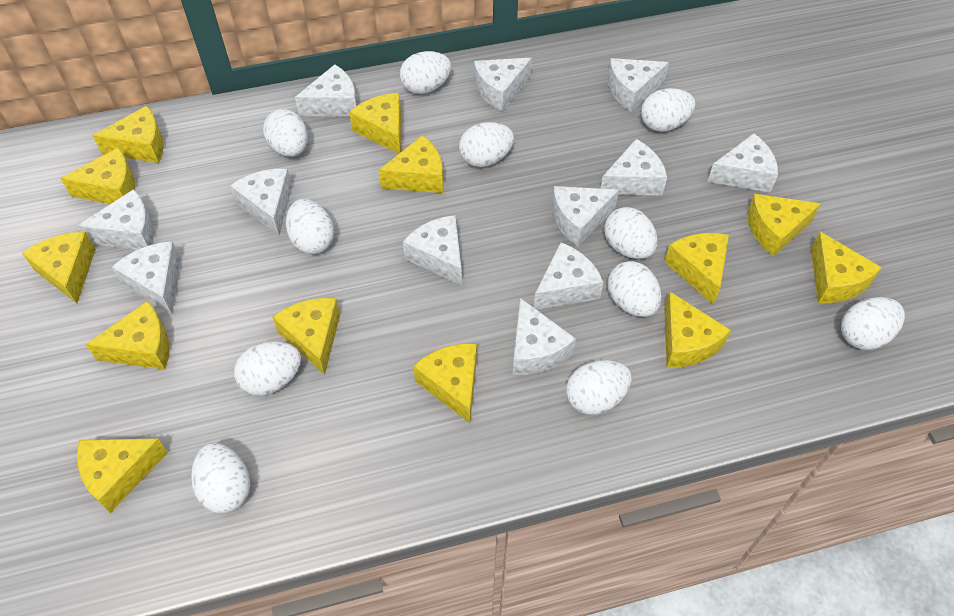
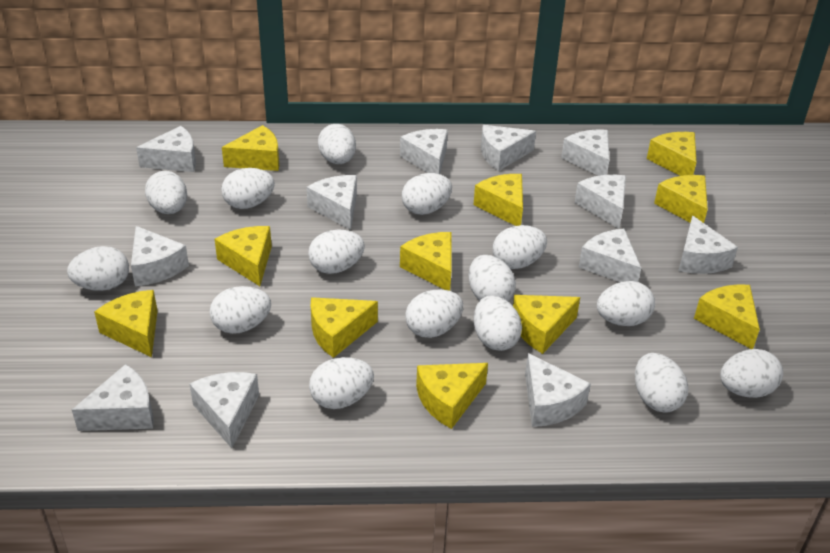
white egg: [191,443,251,513] [234,341,301,396] [263,109,308,157] [286,199,334,254] [400,51,451,94] [459,122,514,167] [566,360,632,415] [604,207,658,259] [607,261,662,317] [641,88,696,132] [841,297,905,350] = 11 -> [67,246,129,291] [145,171,187,214] [210,286,271,334] [221,168,275,209] [308,229,365,274] [309,357,374,409] [318,124,356,164] [402,173,452,215] [405,289,463,338] [469,255,516,301] [474,295,522,351] [493,225,547,269] [597,281,655,326] [635,353,688,413] [720,349,783,398] = 15
yellow cheese: [22,232,96,303] [60,147,135,204] [77,439,168,513] [85,301,170,370] [92,106,164,163] [272,298,340,375] [349,93,401,154] [379,135,443,193] [413,344,477,423] [664,292,731,368] [665,233,729,305] [747,194,821,257] [811,232,882,303] = 13 -> [94,290,158,357] [215,226,272,286] [222,125,279,171] [311,297,378,358] [400,232,451,291] [416,363,488,429] [474,174,523,226] [513,295,580,354] [647,132,697,176] [654,175,708,223] [694,284,760,349] = 11

